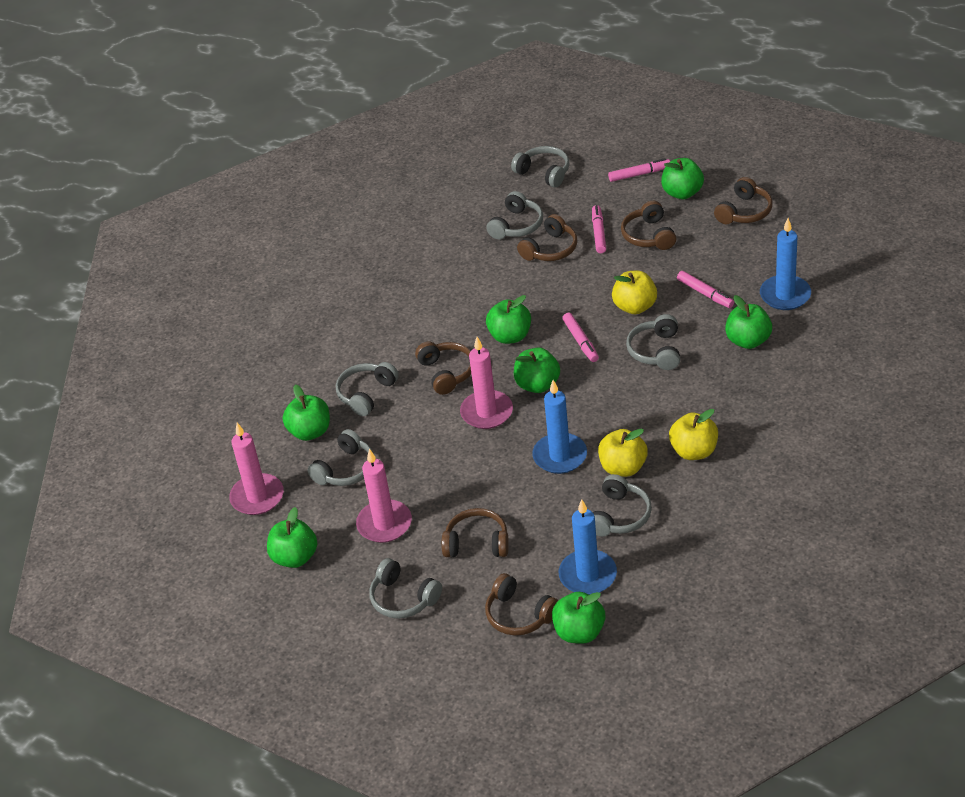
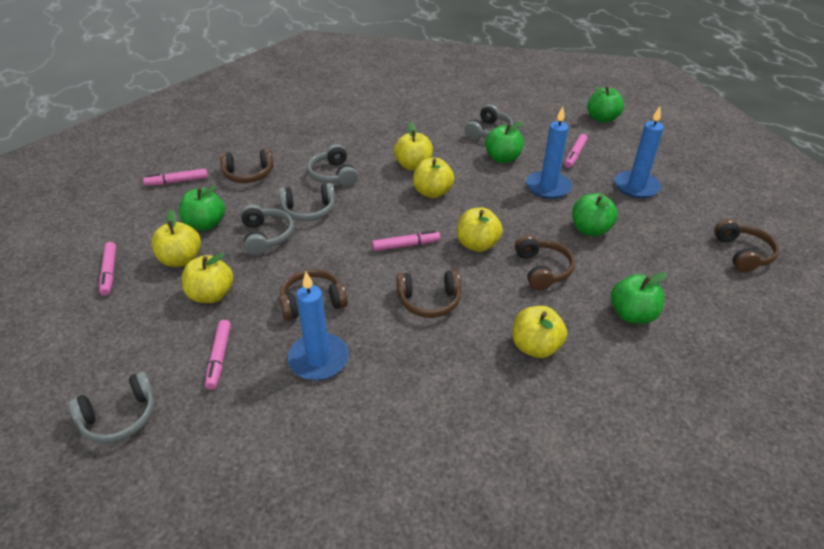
brown headphones: [415,341,471,395] [441,508,509,557] [485,573,558,636] [517,214,577,261] [621,201,676,250] [714,177,773,224] = 6 -> [220,149,274,183] [279,269,348,320] [397,270,461,318] [515,235,575,290] [714,219,779,273] = 5
green apple: [267,507,317,568] [283,384,330,441] [486,295,531,344] [514,348,560,393] [552,592,605,644] [661,158,704,199] [725,295,772,349] = 7 -> [179,186,225,231] [485,121,524,163] [572,193,618,237] [587,86,624,123] [611,272,667,324] = 5
grey headphones: [307,429,373,486] [336,362,399,416] [369,558,442,619] [486,191,543,239] [511,146,569,187] [593,474,652,537] [626,314,680,370] = 7 -> [68,371,155,443] [241,204,294,255] [279,183,335,221] [307,144,358,186] [465,104,513,140] = 5
pink candle: [229,423,284,515] [356,449,412,543] [460,337,513,429] = 3 -> none = 0
pink marker: [562,313,599,362] [592,205,606,253] [608,158,670,182] [677,271,734,308] = 4 -> [99,242,116,296] [143,169,208,186] [205,320,231,390] [372,230,440,251] [564,134,588,168] = 5
yellow apple: [598,428,648,477] [612,271,657,314] [669,409,718,460] = 3 -> [151,210,201,267] [182,252,233,303] [394,122,433,171] [413,158,454,198] [457,208,503,252] [513,306,567,358] = 6

